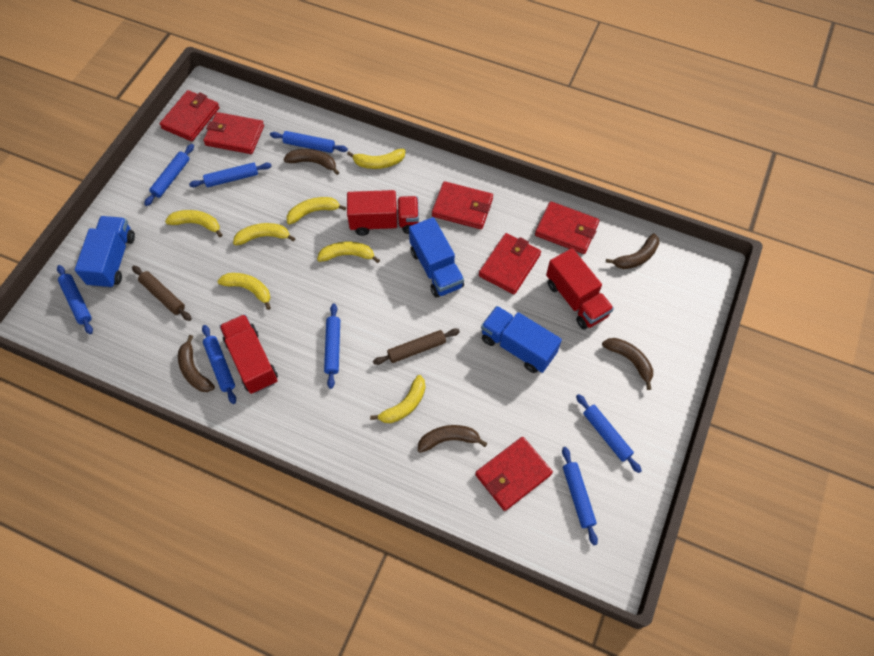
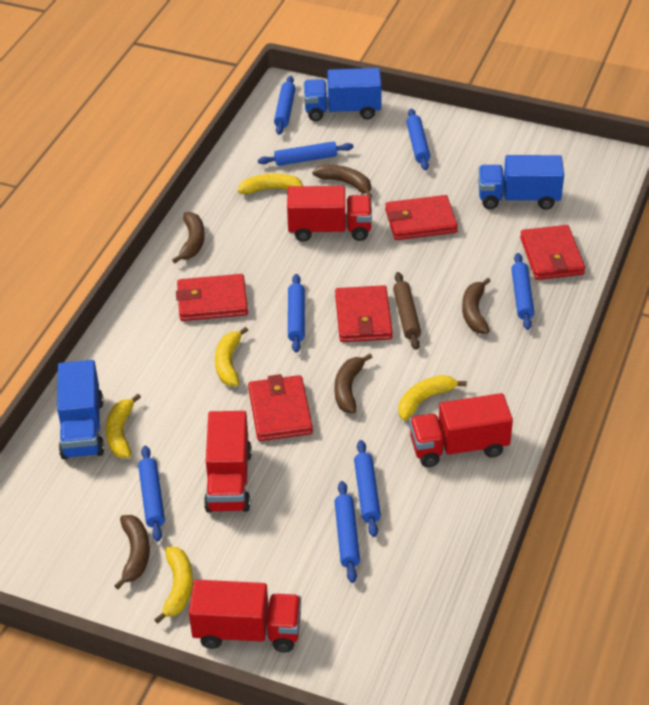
brown rolling pin: [132,266,192,321] [373,329,460,365] = 2 -> [393,272,421,350] = 1
red truck: [219,314,278,394] [347,190,419,236] [546,248,614,329] = 3 -> [189,580,301,653] [204,411,252,513] [287,186,372,242] [409,393,513,467] = 4
red wallet: [159,90,220,141] [203,112,264,154] [432,181,493,229] [475,437,553,511] [479,233,541,294] [535,201,599,254] = 6 -> [176,274,248,321] [248,374,313,441] [335,285,393,342] [385,195,458,240] [520,225,585,280] = 5
yellow banana: [165,210,223,237] [217,273,271,310] [233,223,295,246] [287,197,346,225] [317,242,380,263] [347,149,406,169] [370,375,425,423] = 7 -> [106,394,141,458] [154,547,193,624] [215,327,248,386] [238,173,303,194] [398,375,467,421] = 5

